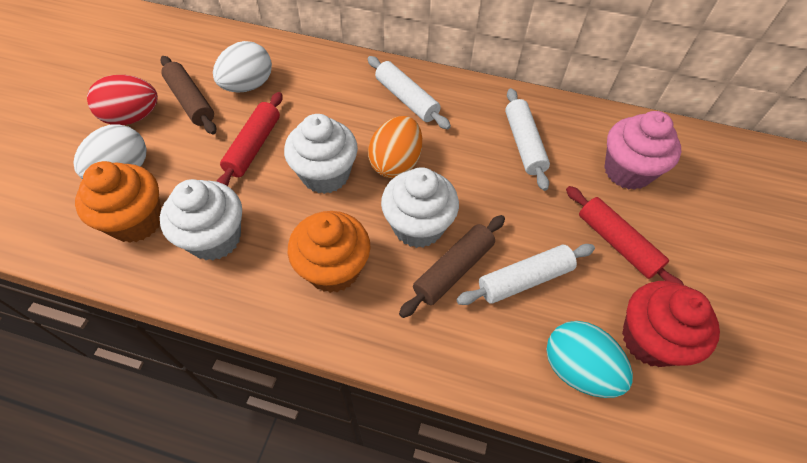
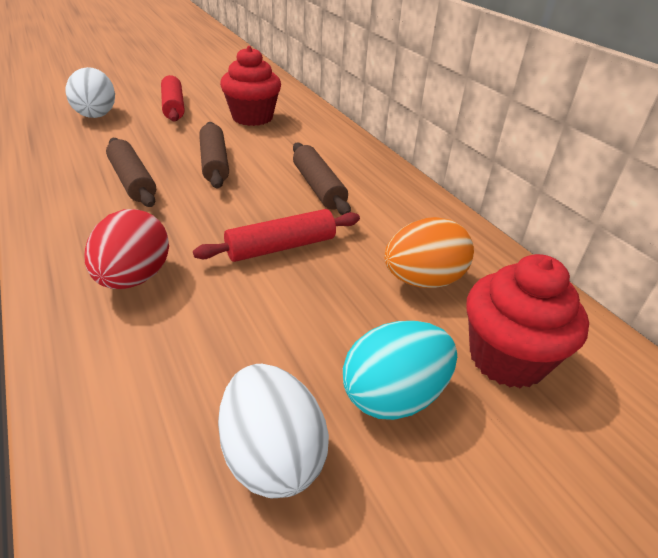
brown rolling pin: [161,56,216,134] [399,215,505,318] = 2 -> [106,138,156,207] [199,122,229,189] [293,143,351,215] = 3
orange cupcake: [75,161,161,243] [288,211,370,293] = 2 -> none = 0
pink cupcake: [604,111,681,190] = 1 -> none = 0
red cupcake: [622,281,720,367] = 1 -> [220,46,281,126] [466,254,589,388] = 2
white cupcake: [160,179,242,261] [284,114,358,194] [381,167,459,248] = 3 -> none = 0
white rolling pin: [368,56,451,129] [456,244,595,305] [505,88,550,191] = 3 -> none = 0

